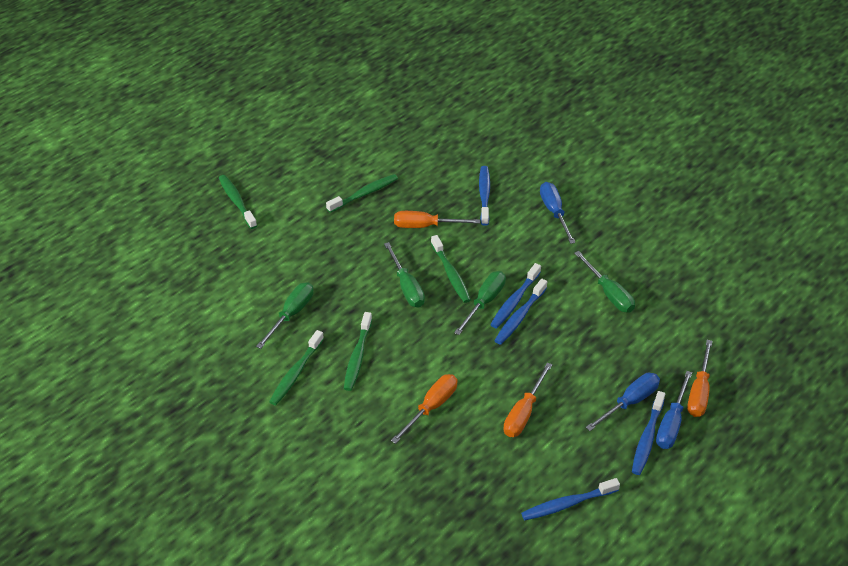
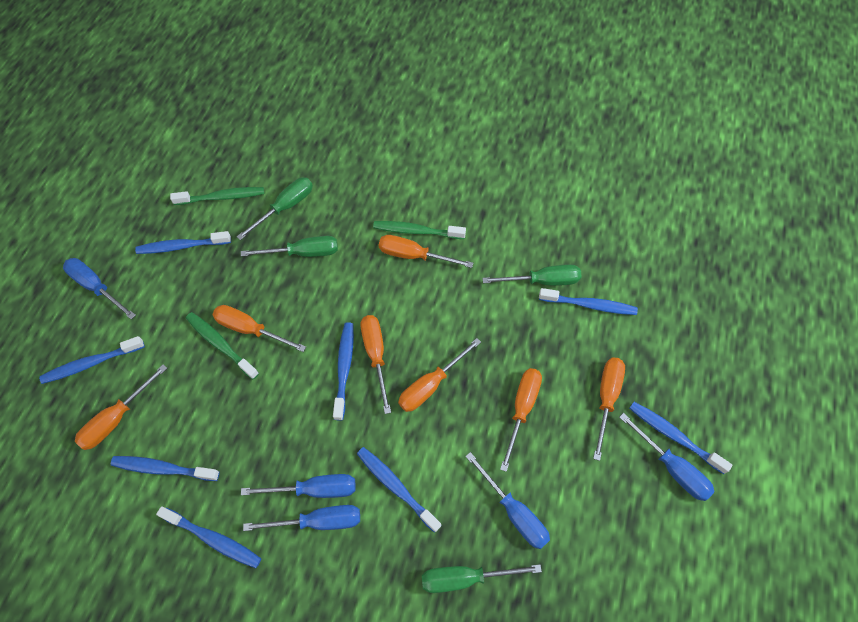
blue screwdriver: [540,182,575,244] [586,373,660,431] [656,371,692,449] = 3 -> [63,258,136,320] [241,474,356,498] [243,505,360,531] [465,452,550,549] [619,413,715,501] = 5
blue toothbrush: [479,166,490,226] [490,263,541,329] [494,279,547,345] [521,478,620,521] [632,391,665,475] = 5 -> [39,336,145,384] [111,456,219,481] [135,231,231,254] [156,506,261,568] [333,322,354,420] [357,447,441,533] [539,288,638,315] [629,402,733,474] = 8
green toothbrush: [219,175,257,229] [269,330,324,405] [326,174,398,213] [344,312,372,391] [431,235,471,303] = 5 -> [170,187,264,205] [186,312,259,380] [373,221,466,239] = 3
orange screwdriver: [391,374,457,444] [394,211,480,228] [503,362,552,437] [687,340,712,417] = 4 -> [75,364,167,450] [213,305,306,352] [361,315,391,414] [379,235,473,268] [398,338,481,412] [500,368,542,472] [593,358,625,461] = 7

